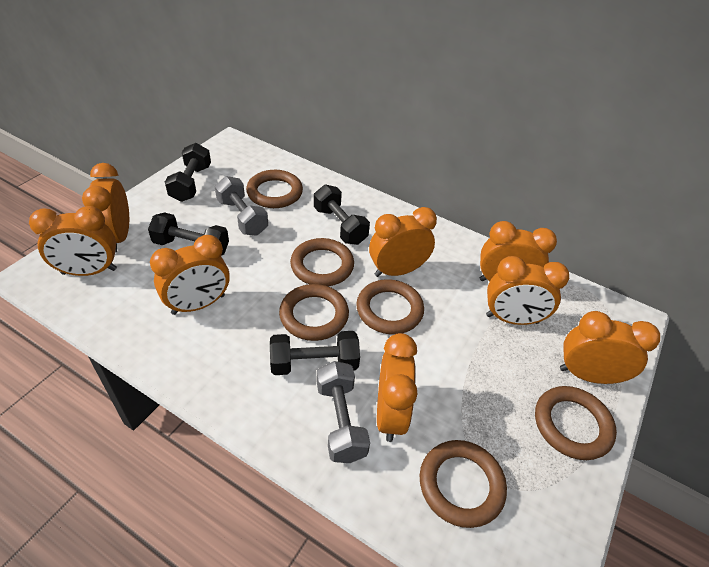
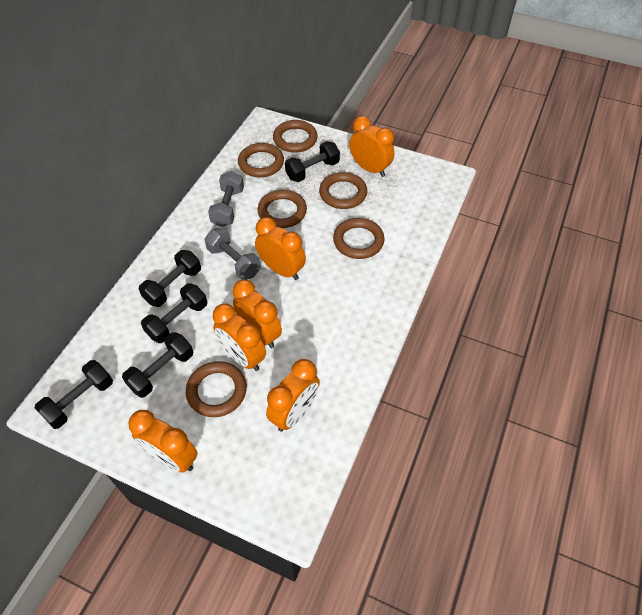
black dumbbell: [148,212,229,256] [165,143,211,202] [270,331,360,375] [314,184,370,245] = 4 -> [35,360,113,429] [122,332,193,398] [139,250,201,307] [141,283,207,343] [285,141,340,182] = 5
orange clock: [29,206,117,276] [82,163,129,253] [150,235,230,315] [369,207,437,277] [377,333,418,442] [480,221,557,282] [486,256,569,325] [560,311,660,384] = 8 -> [128,410,198,473] [213,304,266,371] [233,280,282,348] [255,217,306,280] [266,359,320,432] [349,116,395,177] = 6

